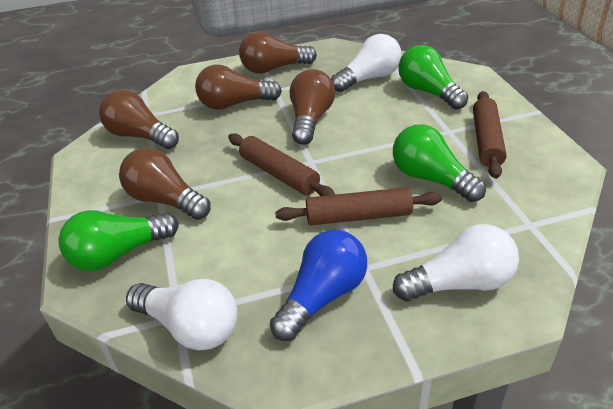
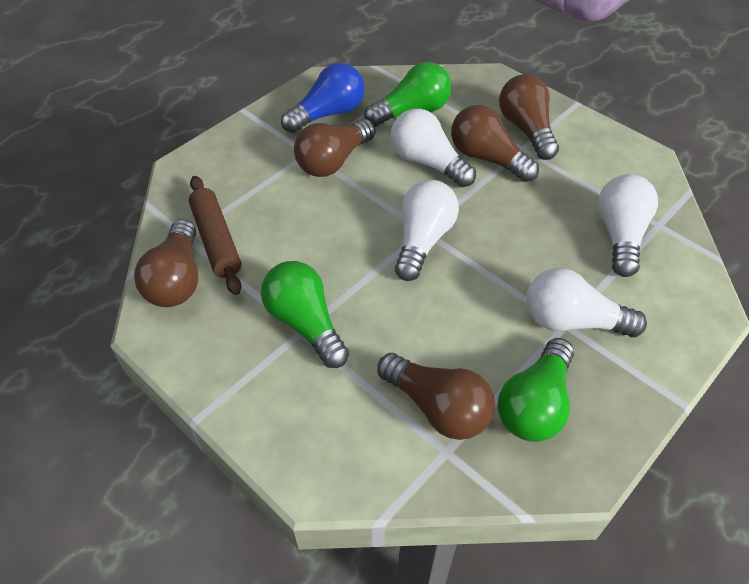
brown rolling pin: [228,133,335,196] [275,187,442,225] [473,91,507,179] = 3 -> [189,176,241,295] = 1
white light bulb: [126,279,238,351] [331,34,402,92] [393,224,519,301] = 3 -> [391,109,476,187] [395,180,459,281] [527,268,647,337] [598,174,658,277] = 4

